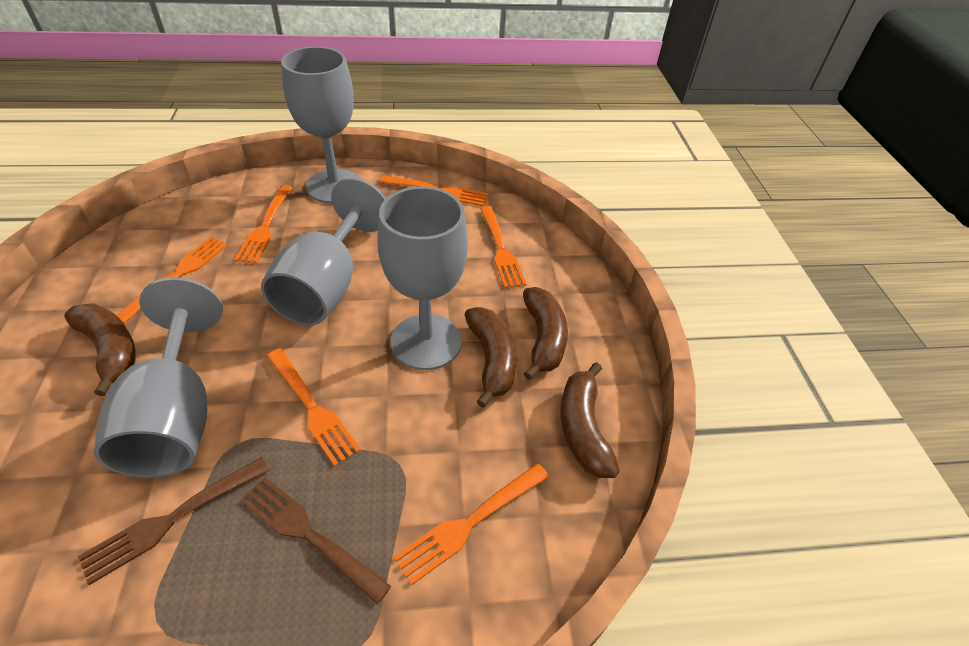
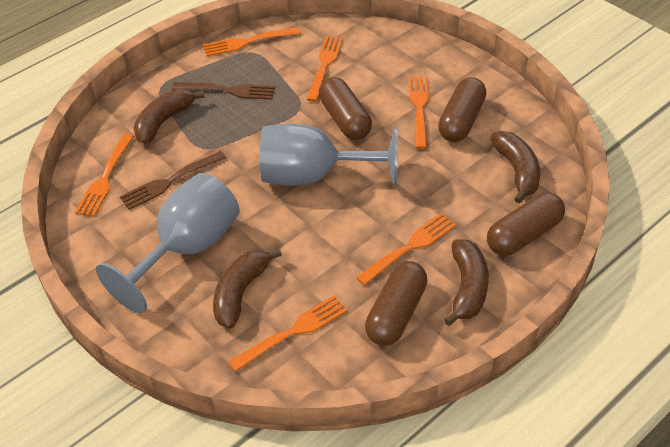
brown capsule: none = 0 -> [319,77,372,140] [365,261,427,346] [438,77,486,142] [487,192,565,256] = 4
grey goblet: [94,277,223,478] [261,178,386,325] [281,46,361,203] [378,186,468,370] = 4 -> [96,173,240,313] [260,124,398,186] = 2

